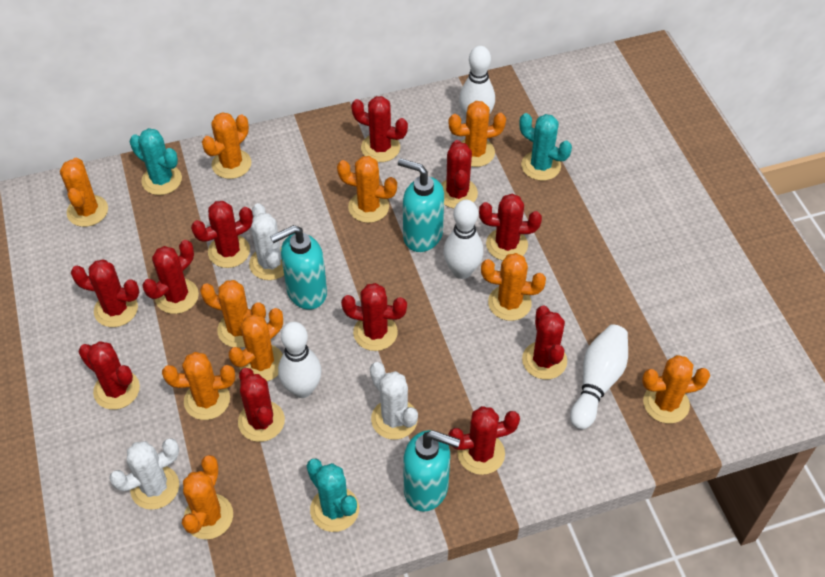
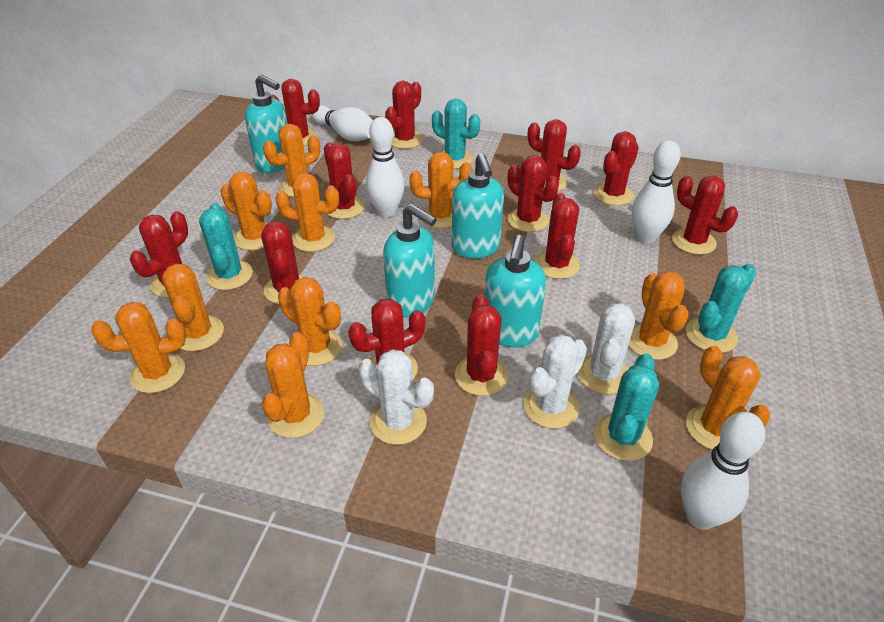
red cactus: [71,260,139,327] [79,341,140,410] [142,240,199,314] [191,201,253,268] [238,368,285,442] [341,283,407,351] [351,96,408,162] [441,140,478,208] [448,406,520,475] [479,194,542,261] [522,306,567,380] = 11 -> [130,211,198,298] [261,221,305,305] [271,79,320,146] [324,142,365,219] [348,298,426,379] [385,81,423,149] [455,294,508,396] [508,155,559,232] [528,119,581,191] [535,193,580,279] [594,131,639,206] [672,176,738,255] = 12
turquoise cactus: [130,128,182,195] [307,459,359,532] [519,113,572,181] = 3 -> [199,203,253,290] [432,99,480,169] [594,353,659,461] [686,264,756,353] = 4
turquoise soap dispenser: [270,225,327,310] [398,158,444,252] [403,430,461,512] = 3 -> [245,75,288,173] [383,204,437,317] [452,153,504,258] [485,235,546,347] = 4

